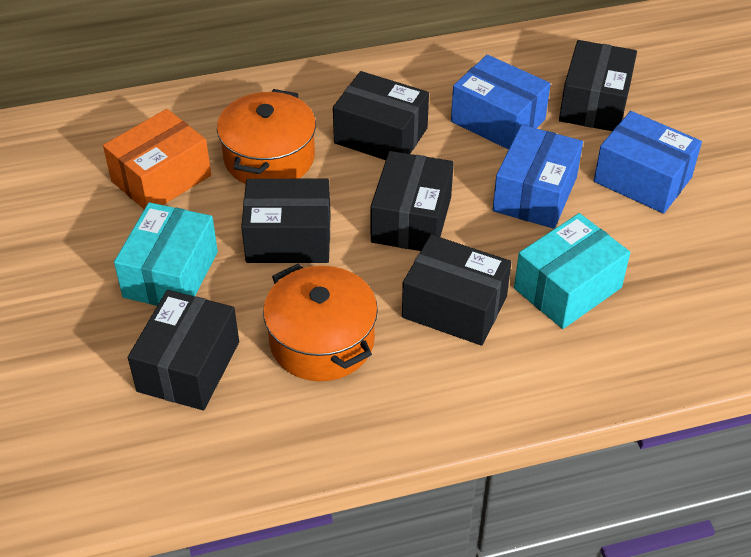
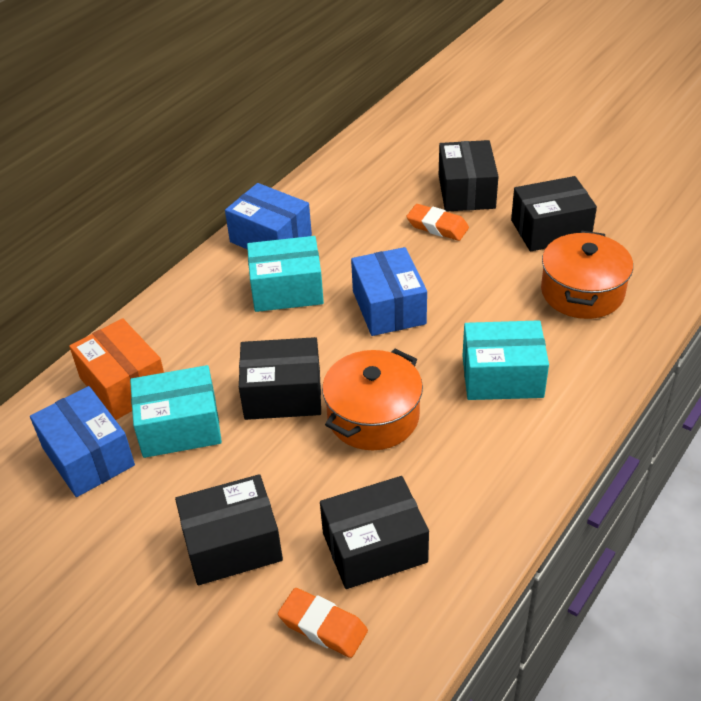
black box: [128,290,239,410] [241,179,331,263] [333,71,429,160] [370,151,454,251] [402,235,511,346] [559,40,637,131] = 6 -> [175,474,283,585] [239,337,321,420] [320,476,429,589] [439,140,499,212] [511,176,597,251] = 5
orange eraser: none = 0 -> [278,588,368,658] [406,204,469,241] = 2
turquoise box: [114,202,218,306] [514,213,630,329] = 2 -> [130,365,222,458] [247,236,324,312] [462,320,549,400] = 3

